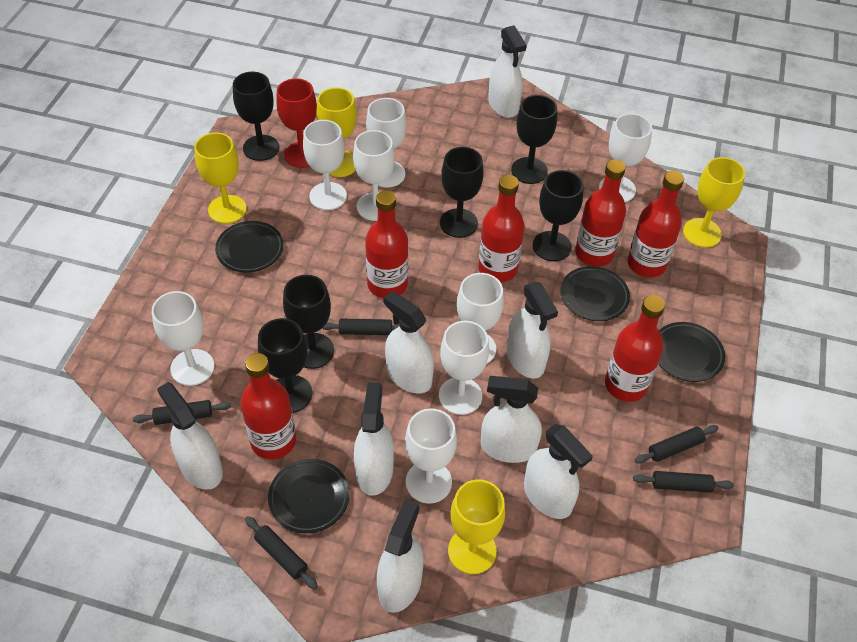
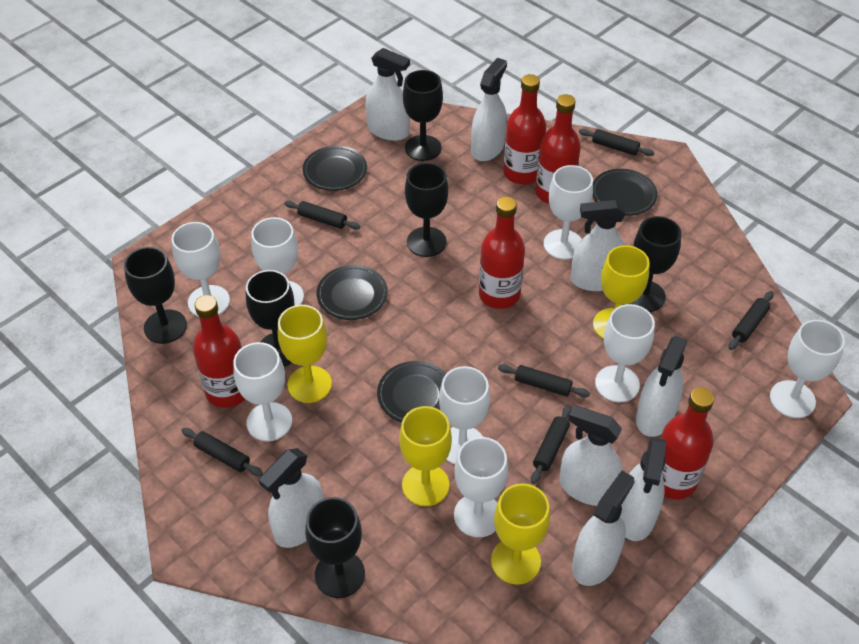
black rolling pin: [133,400,231,425] [245,516,318,589] [322,319,399,335] [633,471,734,493] [635,425,719,464] = 5 -> [181,428,263,476] [285,201,360,229] [498,364,590,397] [531,405,572,484] [579,129,654,156] [729,291,773,350] = 6
red bottle: [241,353,296,460] [365,190,408,298] [478,175,524,282] [575,159,626,267] [605,295,665,402] [627,171,684,278] = 6 -> [193,295,245,408] [479,196,525,309] [504,74,546,184] [535,94,581,204] [661,387,714,499] = 5
red goblet: [276,78,317,168] = 1 -> none = 0

